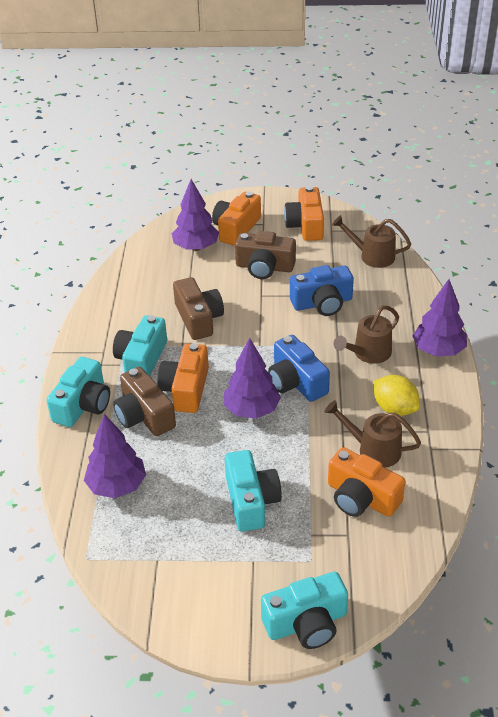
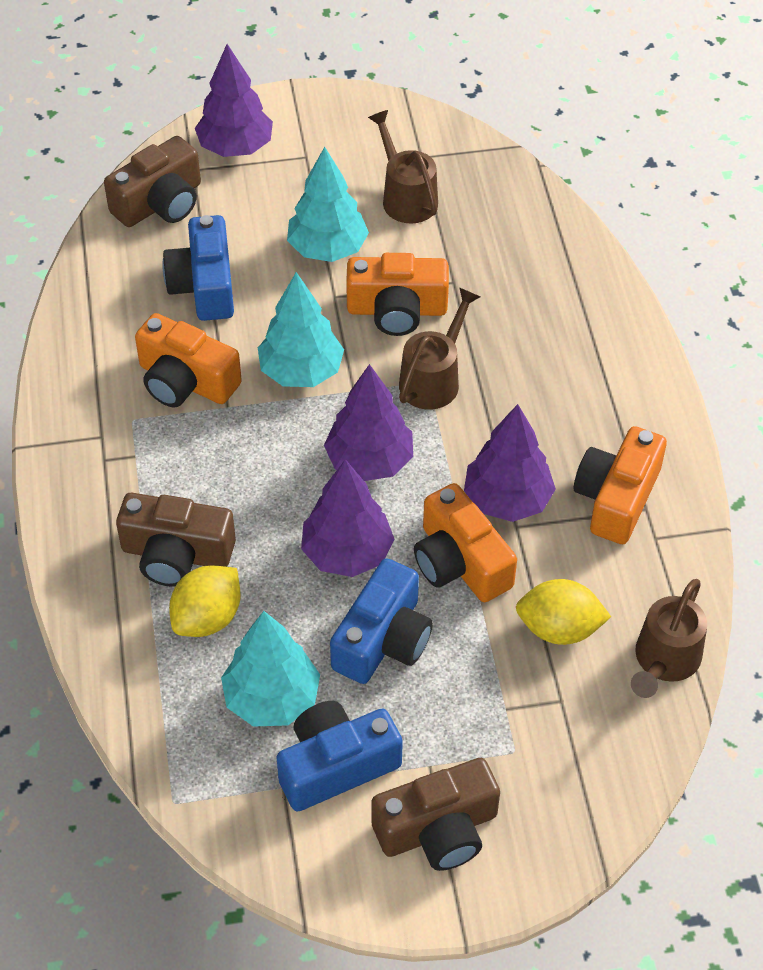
blue camera: [268,335,330,402] [290,265,354,316] = 2 -> [162,215,234,321] [276,701,403,812] [330,558,433,684] = 3
turquoise camera: [46,357,110,427] [113,315,167,376] [225,450,282,532] [261,572,348,649] = 4 -> none = 0
turquoise tree: none = 0 -> [221,611,320,727] [258,272,344,387] [287,147,369,262] = 3
yellow lemon: [373,375,420,416] = 1 -> [169,565,241,637] [516,579,611,645] = 2

